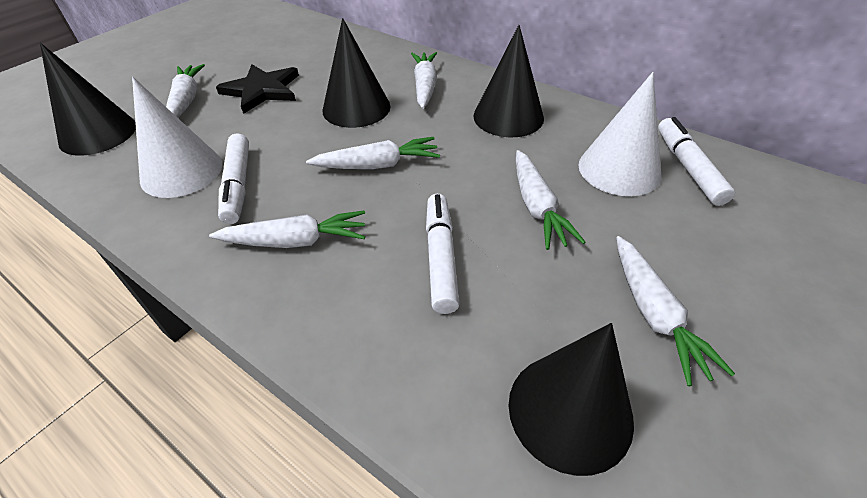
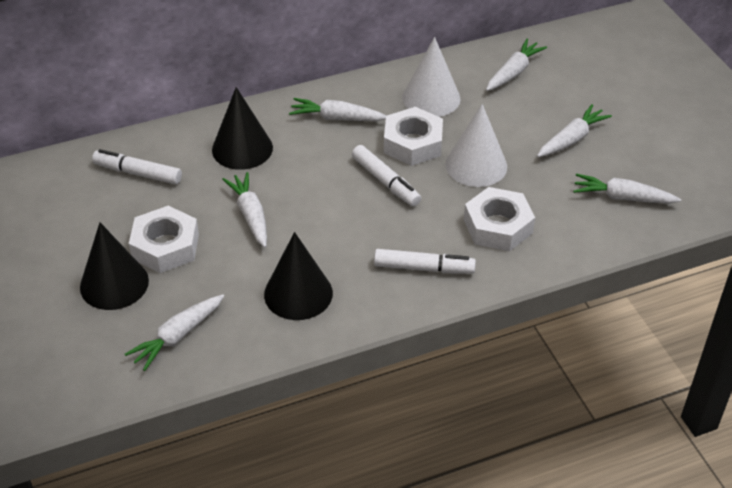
black cone: [40,43,136,156] [322,18,391,128] [474,25,544,137] [509,323,634,476] = 4 -> [80,222,149,310] [212,87,273,170] [264,232,333,320] = 3
black star: [216,64,299,114] = 1 -> none = 0
white nut: none = 0 -> [129,206,199,273] [384,107,443,166] [464,187,535,251] = 3

